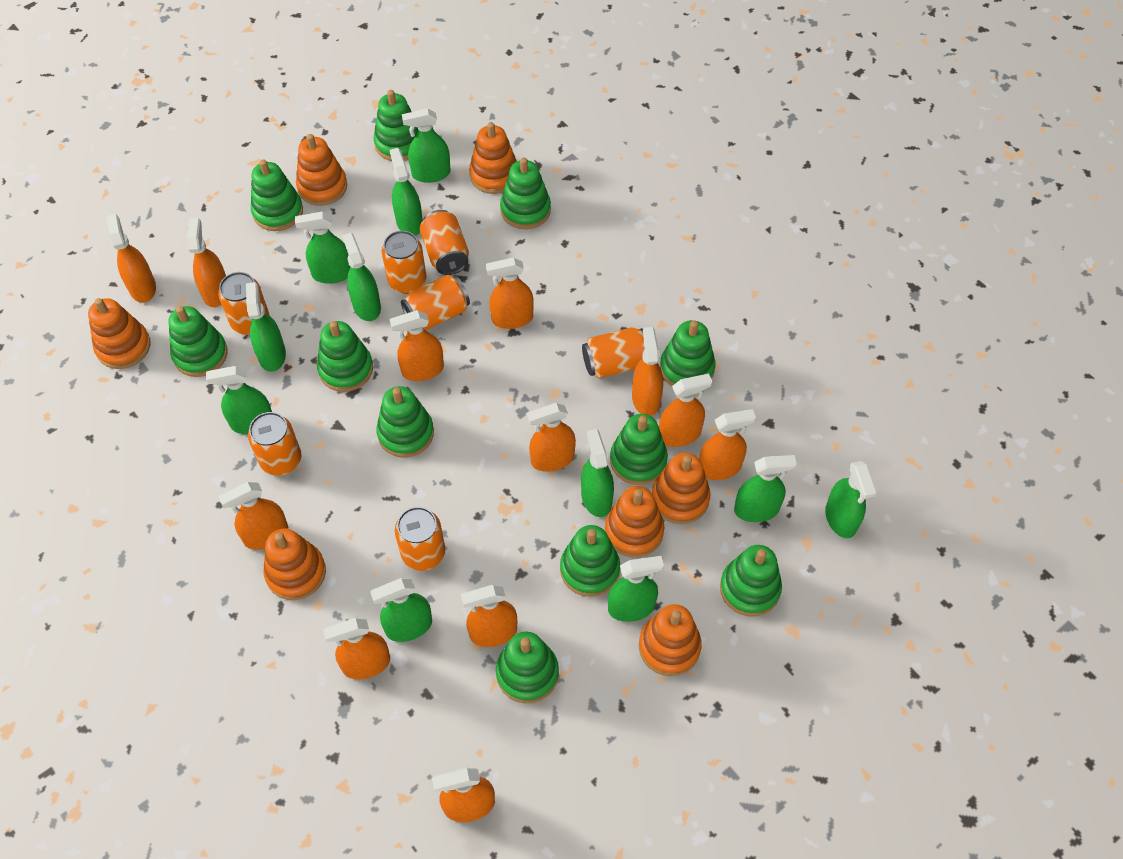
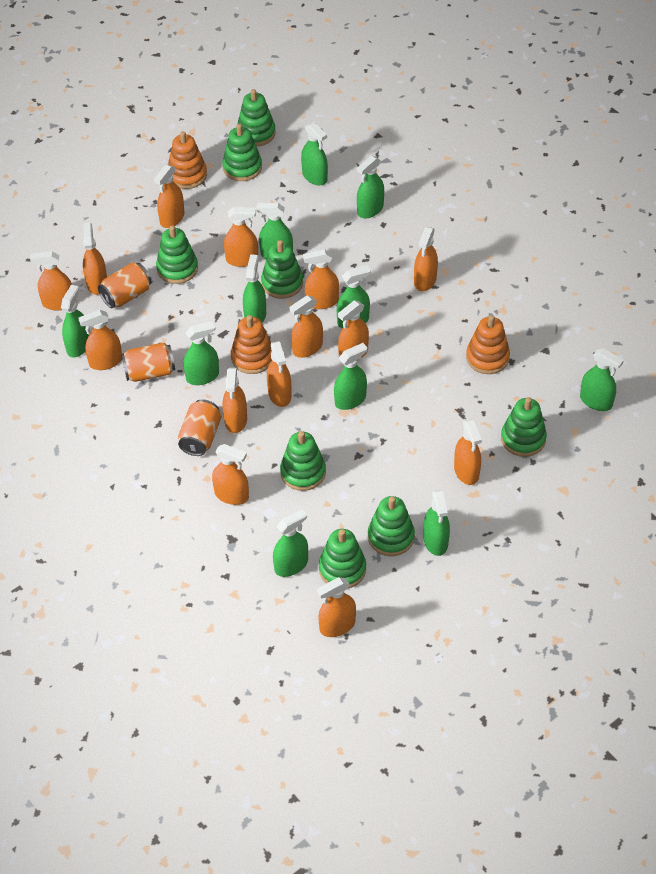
green stacking toy: [169,306,227,377] [251,159,303,231] [317,321,373,392] [374,90,418,161] [376,386,434,458] [496,631,559,703] [500,158,551,229] [560,525,620,597] [610,414,668,485] [660,320,715,386] [720,545,782,617] = 11 -> [156,225,198,284] [222,124,262,181] [238,89,276,146] [261,240,303,299] [280,431,326,491] [319,529,366,588] [368,496,415,556] [501,397,547,457] = 8
orange can: [218,272,269,335] [248,412,302,476] [382,231,426,293] [395,507,445,571] [401,275,470,330] [420,210,469,275] [582,327,645,379] = 7 -> [98,262,152,309] [121,342,175,382] [178,399,222,456] = 3
orange spray bottle: [107,214,156,303] [187,218,226,307] [219,482,288,550] [323,618,390,679] [389,310,444,381] [432,768,495,822] [461,585,517,647] [486,258,534,329] [527,403,576,472] [632,327,663,416] [659,374,712,447] [699,409,756,480] = 12 -> [30,251,72,310] [78,310,122,370] [83,223,107,295] [154,164,184,228] [212,444,249,505] [223,368,247,433] [224,207,258,267] [267,341,292,407] [290,295,323,358] [303,249,339,309] [317,577,356,637] [338,300,369,361] [414,227,438,291] [454,419,482,485] = 14
orange stacking toy: [88,298,151,369] [263,529,326,600] [296,134,347,206] [469,122,517,194] [605,486,664,558] [639,604,702,676] [652,453,710,524] = 7 -> [168,131,207,189] [231,315,272,374] [466,315,510,374] = 3

